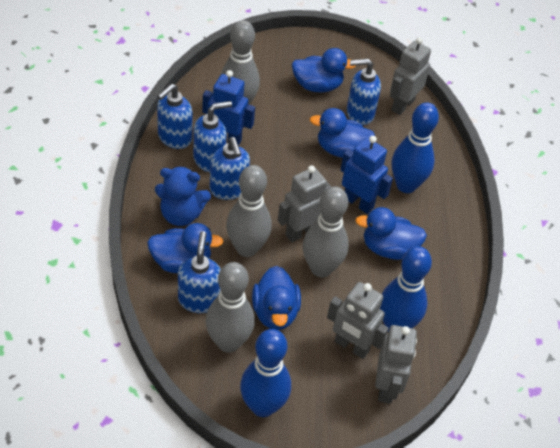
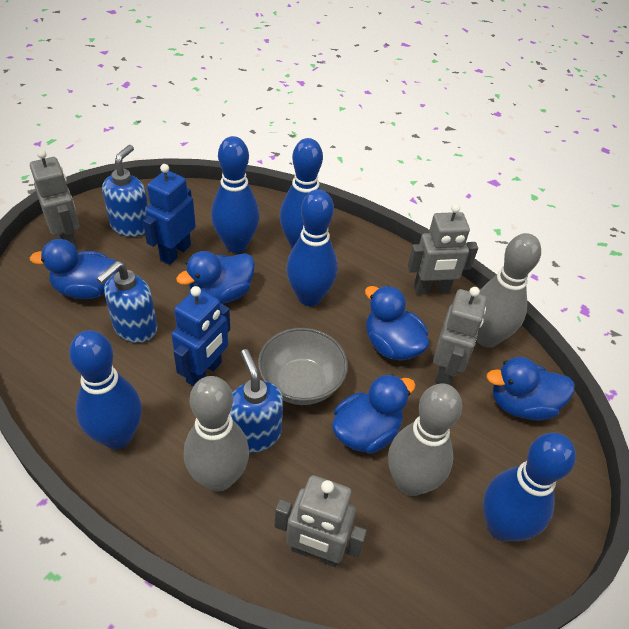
blue bowling pin: [240,329,291,417] [380,246,432,332] [392,103,439,193] = 3 -> [69,330,142,449] [211,136,260,253] [280,138,323,249] [286,189,338,306] [483,433,576,542] = 5
blue soap dispenser: [157,84,193,149] [178,231,221,313] [193,101,232,172] [209,137,250,200] [347,58,381,125] = 5 -> [97,261,157,343] [102,145,148,237] [230,349,283,453] = 3
blue teddy bear: [155,166,211,226] = 1 -> none = 0
grey bowl: none = 0 -> [258,328,348,405] = 1
grey bowling pin: [206,262,255,352] [221,20,260,105] [226,165,272,257] [303,186,349,277] = 4 -> [184,376,249,492] [388,383,462,496] [476,233,541,348] = 3

